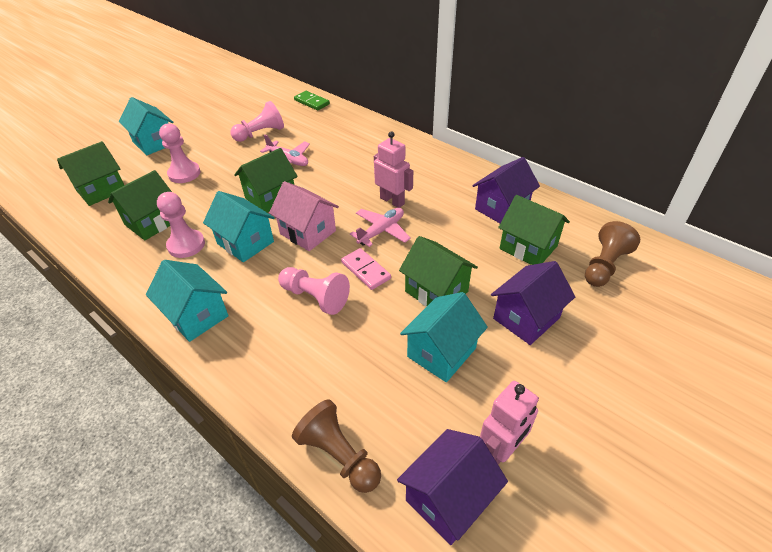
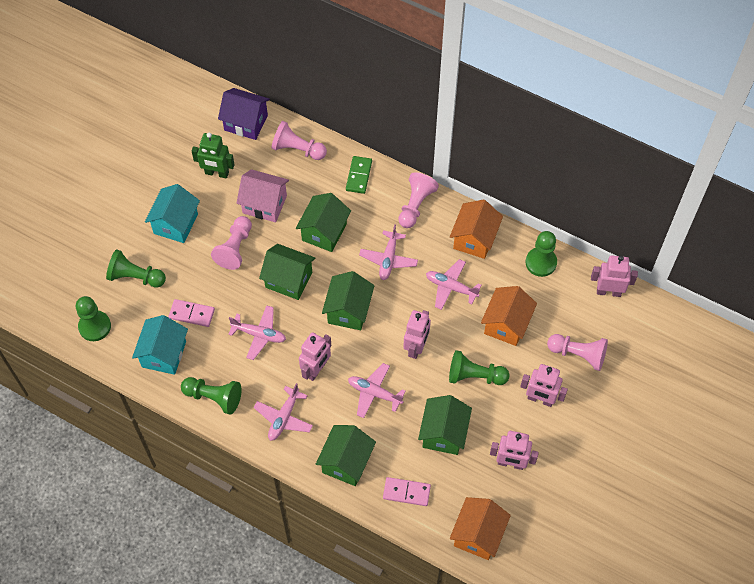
brown pawn: [292,399,381,493] [585,221,640,287] = 2 -> none = 0
green pawn: none = 0 -> [76,296,111,341] [106,249,166,288] [181,377,242,415] [449,350,510,385] [525,231,557,277] = 5
green robot: none = 0 -> [191,133,235,178] = 1
orange house: none = 0 -> [450,199,503,259] [450,497,511,560] [481,286,537,346] = 3
pink domino: [341,248,391,290] = 1 -> [169,299,215,327] [383,477,431,506] = 2
pink plane: [260,134,310,166] [350,208,411,247] = 2 -> [228,305,286,360] [254,383,313,441] [348,363,406,418] [359,224,418,280] [426,259,481,310] = 5
pink robot: [374,131,413,208] [480,381,539,465] = 2 -> [299,332,331,381] [403,310,431,359] [490,431,539,470] [520,364,568,407] [591,255,638,297] = 5
purple house: [397,429,508,545] [472,157,540,223] [491,261,575,345] = 3 -> [218,88,270,140] = 1
turquoise house: [119,97,173,155] [146,260,229,342] [203,191,275,262] [400,292,488,382] = 4 -> [132,315,188,375] [145,184,200,243] = 2

